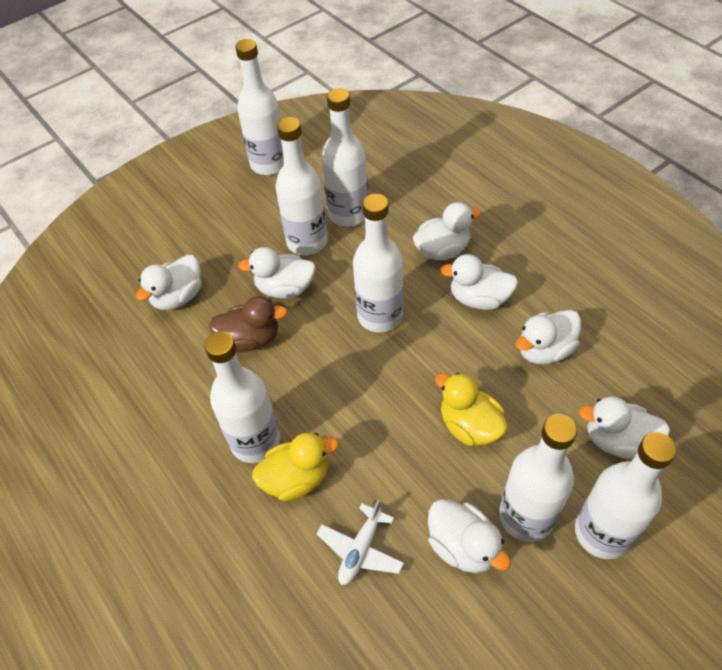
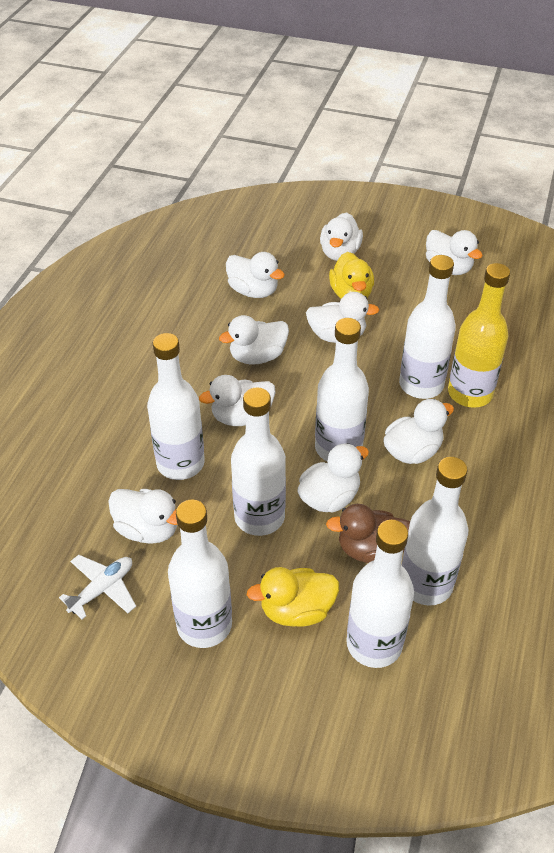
white duck: [136,255,202,310] [238,247,316,299] [413,202,481,260] [428,499,511,573] [440,254,518,310] [515,310,581,364] [578,397,670,459] = 7 -> [108,489,178,544] [199,375,276,426] [219,315,289,365] [226,252,285,298] [297,443,369,513] [306,292,379,343] [320,213,363,261] [383,399,454,464] [426,230,483,275] = 9
yellow bottle: none = 0 -> [448,263,510,408] = 1

